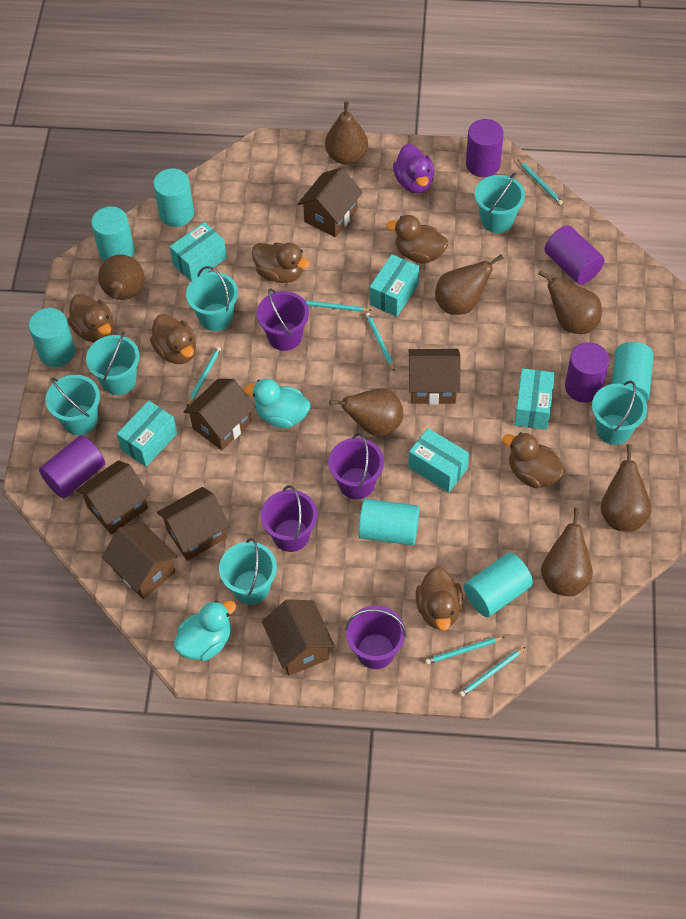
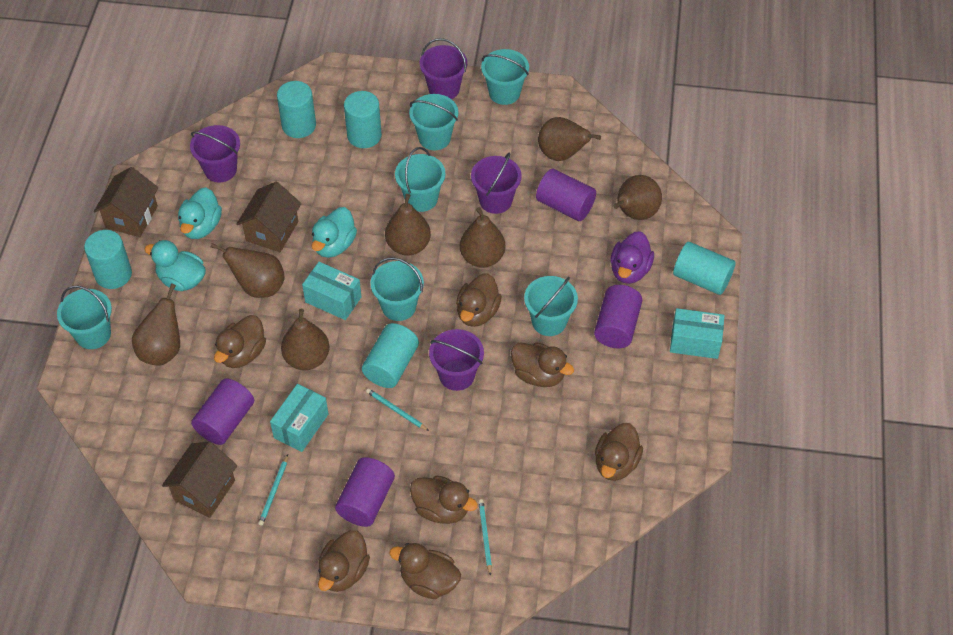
brown duck: [68,294,114,343] [150,314,196,364] [252,243,310,283] [387,215,448,264] [416,567,463,631] [503,432,565,489] = 6 -> [214,315,266,368] [318,530,370,592] [390,543,461,599] [410,476,478,524] [456,273,502,327] [511,343,574,387] [595,423,643,481] = 7
brown house: [76,460,150,534] [102,523,178,599] [157,487,230,561] [183,379,256,450] [262,599,335,676] [298,167,363,237] [408,349,461,405] = 7 -> [94,167,158,237] [162,441,237,518] [236,182,302,252] = 3
turquoise box: [117,401,177,467] [169,222,227,281] [370,254,419,317] [409,428,469,492] [514,368,555,430] = 5 -> [270,384,328,452] [302,262,362,320] [670,308,725,359] = 3
turquoise cylinder: [29,308,75,367] [91,206,134,261] [153,169,194,227] [358,499,419,545] [464,553,533,617] [612,342,654,402] = 6 -> [84,230,132,289] [277,81,316,138] [344,91,382,148] [362,323,419,388] [673,242,735,295] = 5
turquoise duck: [173,601,236,661] [244,379,310,428] = 2 -> [144,240,206,291] [178,187,222,239] [312,207,357,258] = 3
turquoise pencil: [187,347,221,406] [305,300,372,312] [365,313,394,371] [425,637,504,664] [459,647,526,697] [517,159,563,205] = 6 -> [258,455,288,526] [366,388,429,431] [478,499,492,576] = 3

